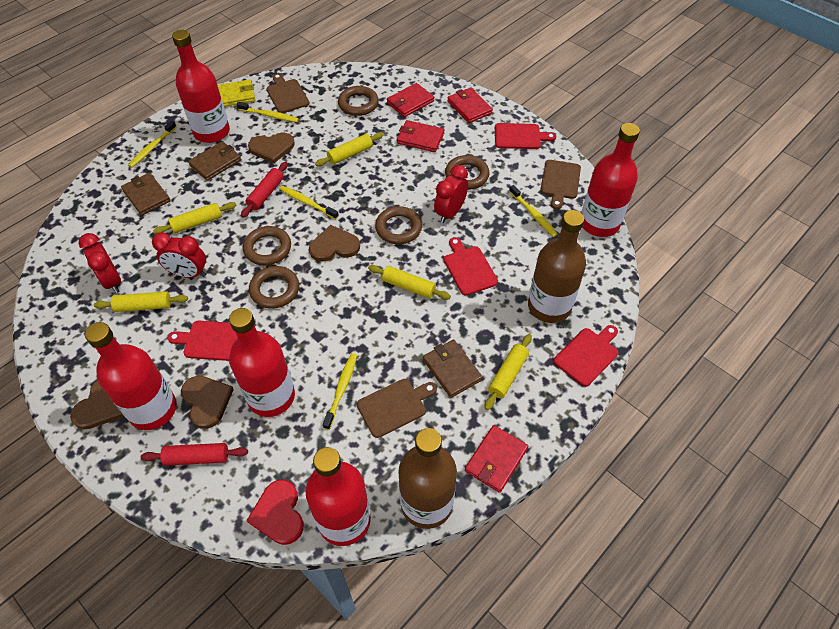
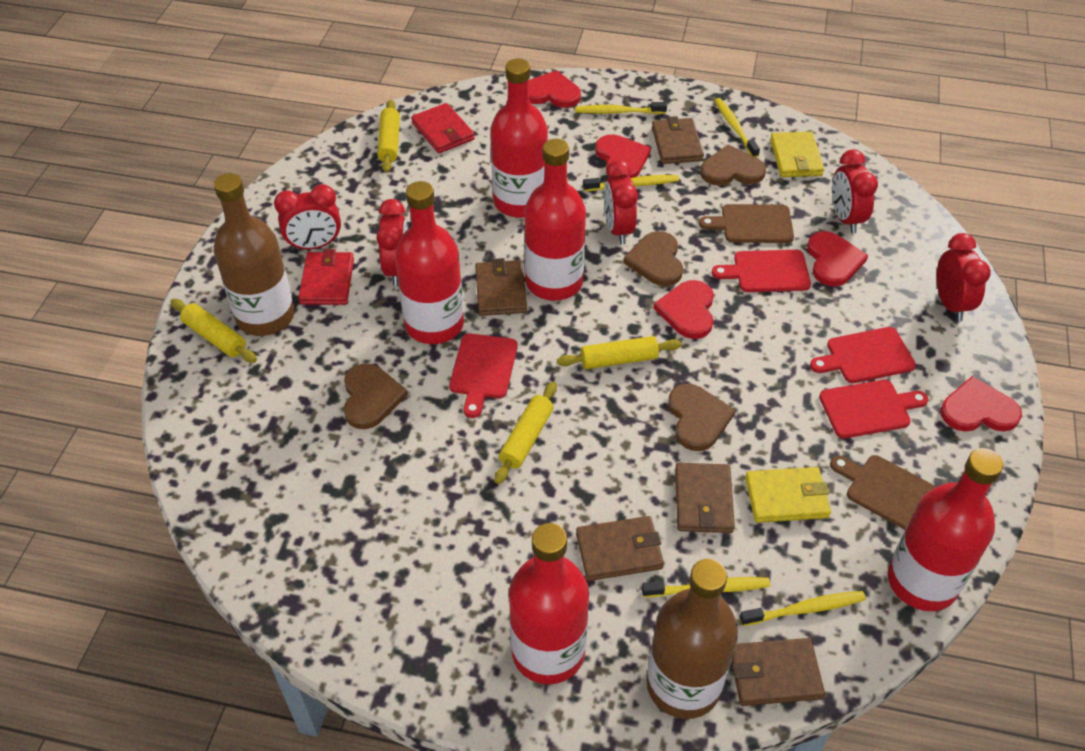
brown cutting board: [267,73,309,113] [357,379,437,438] [540,160,581,209] = 3 -> [699,204,794,243] [830,455,937,530] = 2
brown ring: [243,226,291,266] [249,266,299,309] [338,86,379,116] [375,206,422,244] [445,155,490,190] = 5 -> none = 0
brown wallet: [121,173,171,215] [188,141,241,181] [423,339,483,398] = 3 -> [475,258,527,316] [576,516,664,581] [652,116,704,164] [675,463,735,533] [731,638,825,706] = 5
red clock: [79,233,121,293] [152,232,206,278] [434,165,468,223] = 3 -> [274,184,341,251] [376,199,408,286] [604,160,638,244] [832,149,878,233] [937,233,991,321] = 5
red heart: [247,479,304,545] = 1 -> [529,70,581,108] [595,134,651,178] [654,280,714,339] [807,231,868,286] [941,376,1022,432] = 5
red rolling pin: [141,443,248,466] [241,162,288,218] = 2 -> none = 0
red wallet: [387,83,434,117] [397,120,445,152] [447,87,493,123] [465,425,528,493] = 4 -> [298,249,354,305] [411,103,475,153] = 2
yellow rolling pin: [94,291,188,312] [153,202,236,234] [315,132,383,166] [368,265,451,300] [485,334,532,410] = 5 -> [170,299,257,363] [377,100,400,172] [494,382,557,484] [557,336,682,369] = 4
yellow wallet: [218,79,255,107] = 1 -> [745,467,831,523] [770,132,824,177] = 2

